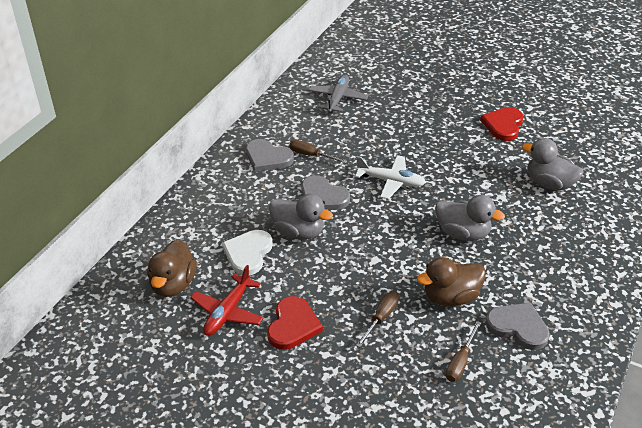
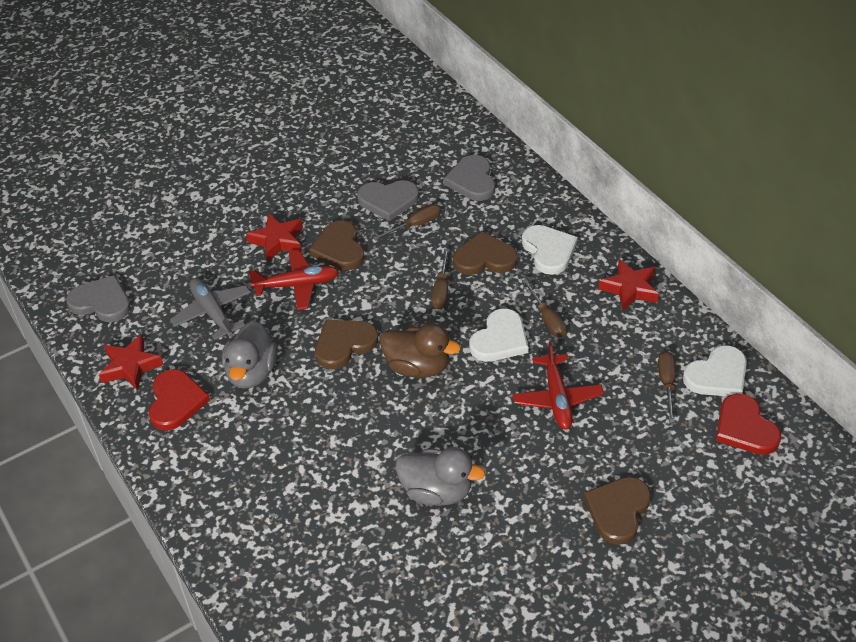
brown duck: [147,239,197,297] [417,257,486,306] = 2 -> [380,323,461,378] = 1
brown heart: none = 0 -> [309,220,364,270] [315,320,378,369] [453,231,517,275] [584,477,651,545] = 4
brown screwdriver: [289,140,347,163] [356,292,399,347] [446,321,481,382] = 3 -> [373,204,441,241] [431,249,449,310] [522,279,566,337] [658,351,675,423] = 4
grey duck: [269,194,333,240] [435,195,505,241] [522,138,583,191] = 3 -> [222,321,277,389] [395,447,485,506] = 2
red plane: [190,265,264,336] = 1 -> [249,249,339,310] [513,341,604,430] = 2
red star: none = 0 -> [99,334,164,391] [246,213,303,262] [598,259,659,311] = 3
white heart: [222,230,273,275] = 1 -> [469,309,529,362] [522,225,578,275] [683,346,747,396] = 3
white plane: [355,155,426,199] = 1 -> none = 0

